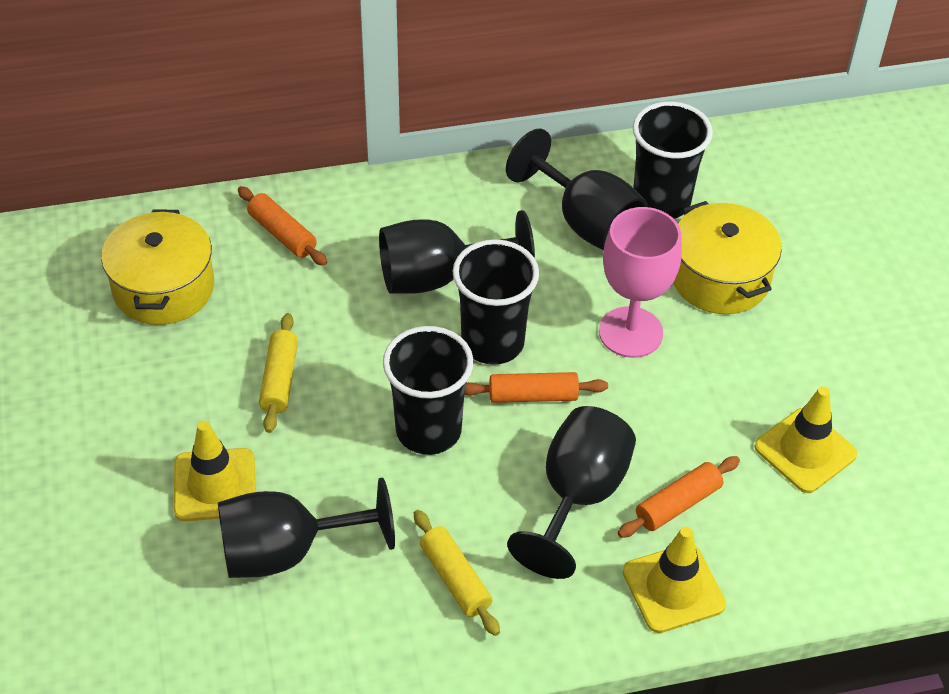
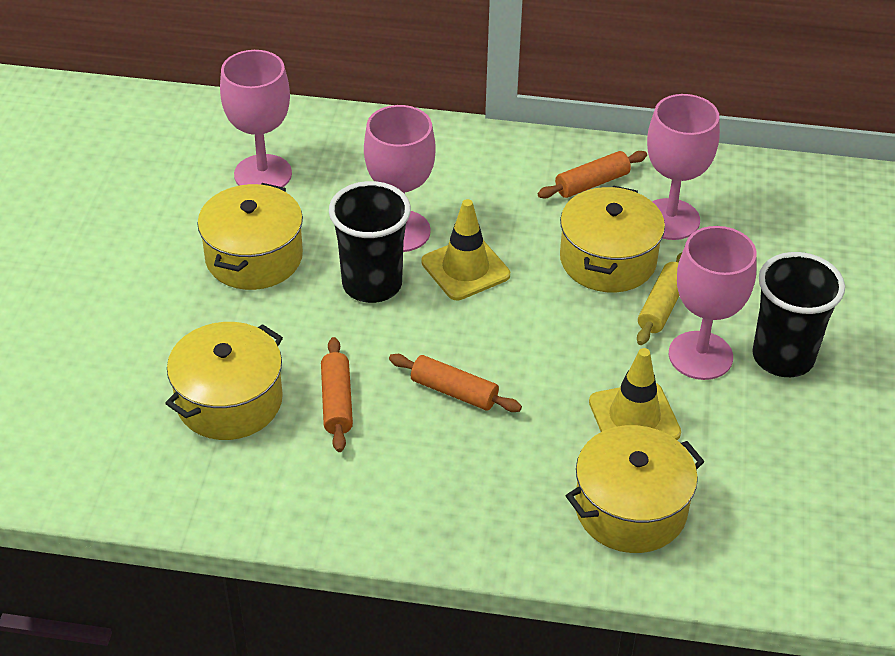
black cup: [383,326,474,455] [453,239,539,365] [633,101,713,219] = 3 -> [329,181,411,303] [752,252,845,377] = 2
black goblet: [218,478,395,578] [379,210,535,294] [506,128,648,250] [507,406,636,579] = 4 -> none = 0
pink goblet: [599,207,682,358] = 1 -> [220,50,292,187] [364,105,436,252] [647,94,720,240] [669,226,757,380] = 4
yellow pot: [101,209,214,325] [673,201,782,314] = 2 -> [165,322,283,440] [197,183,303,290] [560,186,665,292] [566,425,704,553] = 4
yellow rolling pin: [259,313,298,433] [414,510,500,636] = 2 -> [637,253,682,345] = 1
yellow traffic cone: [174,421,256,521] [623,527,726,633] [754,386,857,493] = 3 -> [421,199,510,300] [589,348,681,440] = 2

